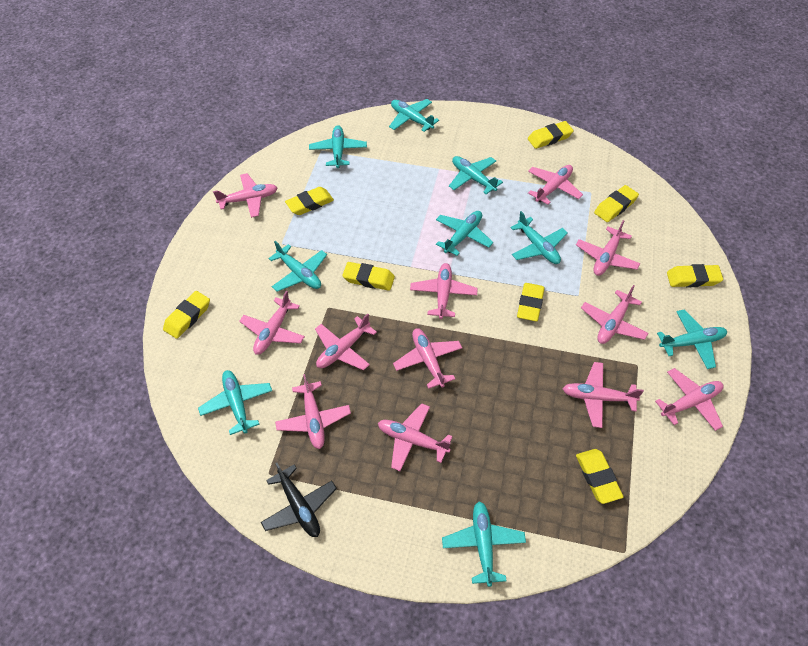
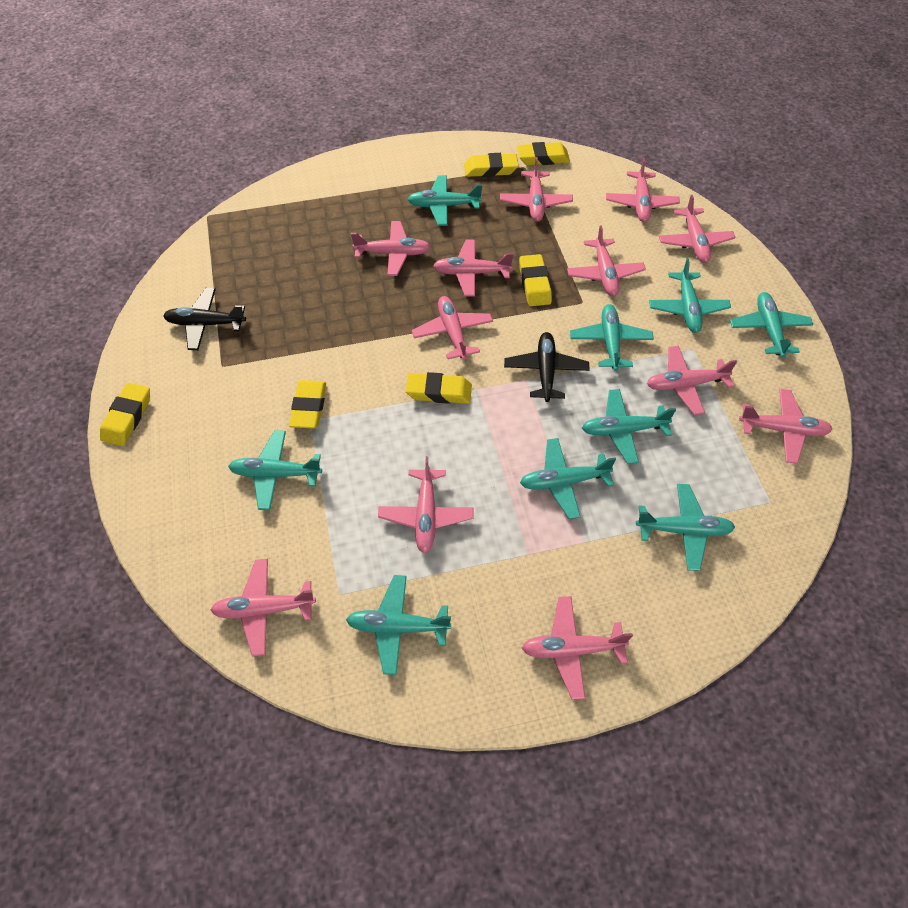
black plane: [261,463,337,537] = 1 -> [163,288,246,350] [504,332,590,402] = 2
yellow eraser: [163,291,210,339] [285,187,334,215] [342,262,395,291] [517,283,545,321] [528,121,574,149] [576,449,623,504] [594,185,639,222] [667,264,723,287] = 8 -> [100,383,150,446] [289,380,326,428] [406,372,472,404] [464,153,518,177] [517,142,570,165] [519,254,552,306] = 6

